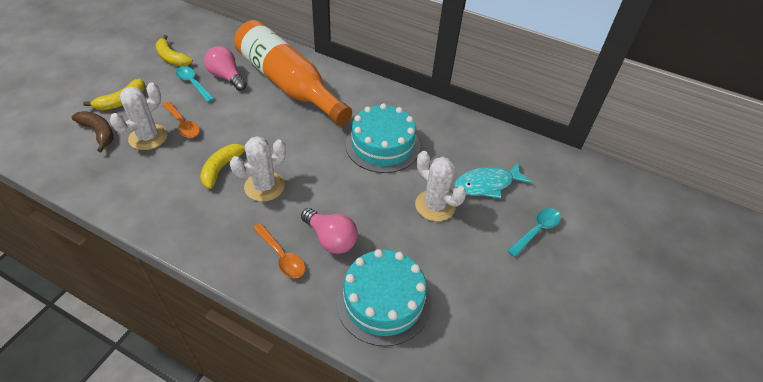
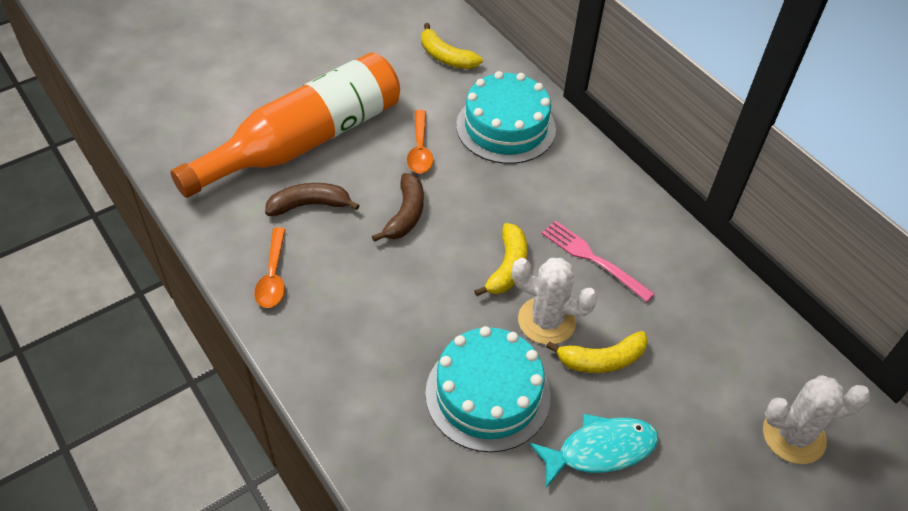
brown banana: [71,111,113,152] = 1 -> [265,183,360,216] [372,173,424,242] = 2
pink fork: none = 0 -> [541,220,655,302] = 1
pink light bulb: [204,46,247,91] [301,208,358,254] = 2 -> none = 0
turquoise spoon: [175,66,214,102] [507,208,561,257] = 2 -> none = 0
white cactus: [110,83,168,150] [230,136,286,202] [415,151,466,222] = 3 -> [512,258,598,345] [763,375,871,464] = 2

